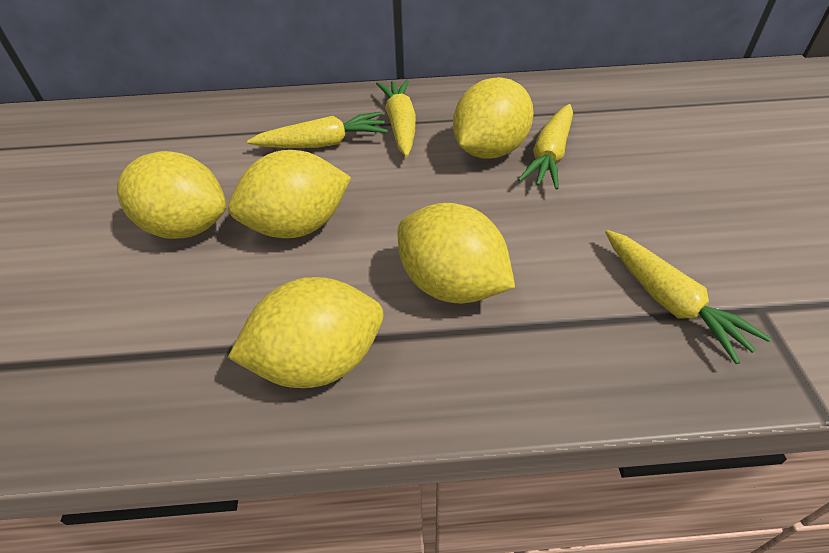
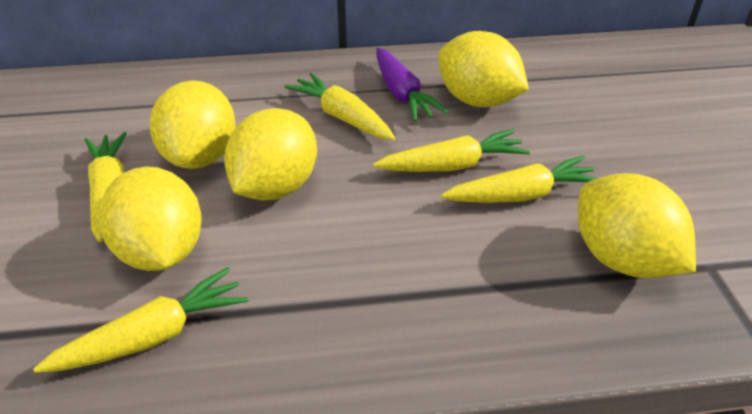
purple carrot: none = 0 -> [376,48,449,122] = 1
yellow carrot: [247,112,388,148] [376,79,416,157] [518,104,573,190] [605,230,771,364] = 4 -> [33,267,248,373] [85,132,127,242] [284,73,395,140] [373,129,530,172] [441,156,598,203] = 5

